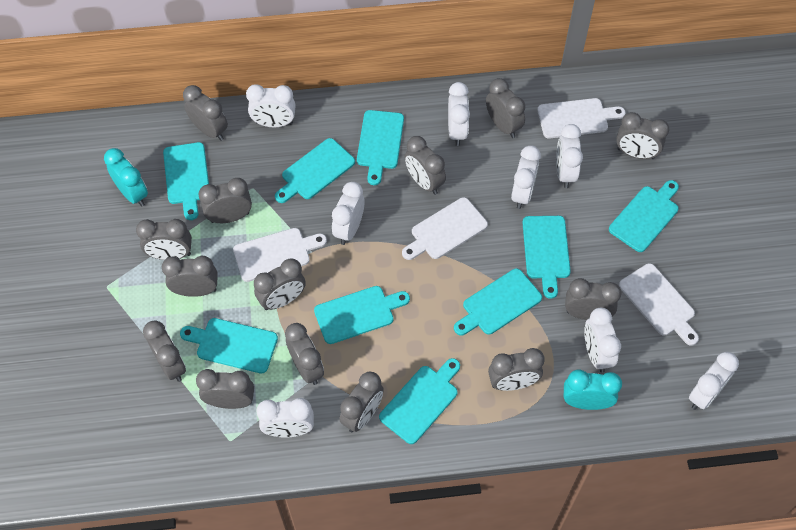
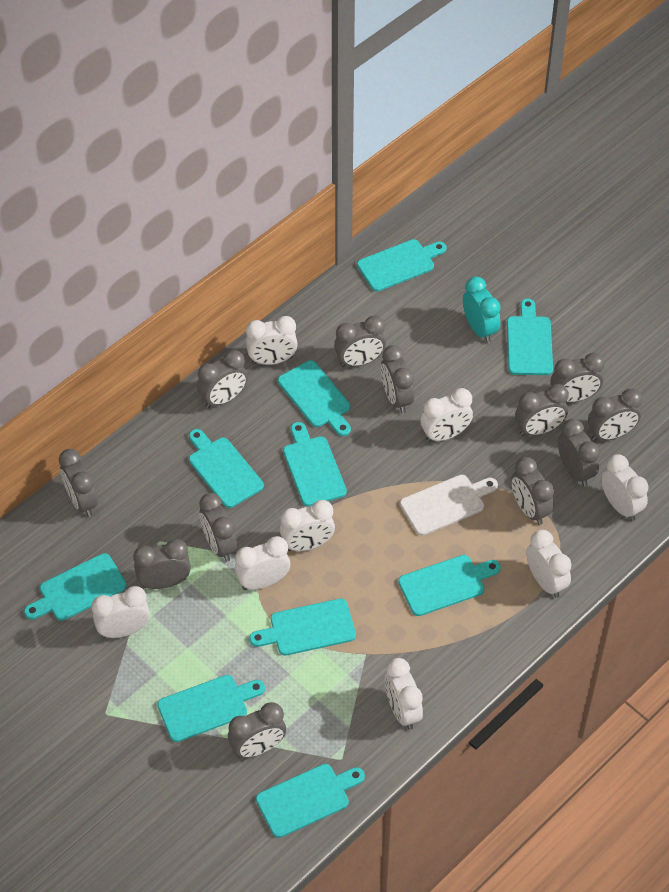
grey clock: [136,219,192,260] [143,320,186,382] [162,256,218,297] [183,85,228,141] [196,369,254,409] [199,178,252,223] [254,259,306,310] [285,323,324,385] [339,372,384,432] [405,136,446,195] [486,78,525,138] [488,348,545,391] [565,278,622,320] [616,112,670,159] = 14 -> [59,449,98,517] [133,539,191,589] [197,350,248,408] [199,493,237,562] [228,702,286,758] [334,315,386,367] [381,345,414,413] [511,457,554,525] [515,384,569,436] [551,353,605,403] [558,419,600,487] [588,388,642,441] = 12
turquoise clock: [104,148,148,207] [564,369,622,410] = 2 -> [463,276,501,343] = 1
turquoise cutting board: [163,142,209,220] [180,318,278,373] [275,138,355,203] [314,286,410,344] [357,110,404,185] [379,358,460,444] [454,268,542,335] [523,216,571,299] [609,180,679,252] = 9 -> [24,553,127,621] [157,675,265,742] [189,429,264,508] [249,599,356,656] [256,764,365,838] [278,360,351,436] [283,422,347,506] [357,239,447,292] [398,555,501,616] [507,299,553,375] = 10
white cutting board: [233,228,327,282] [402,197,488,260] [537,98,625,138] [619,263,699,345] = 4 -> [400,475,498,536] = 1

